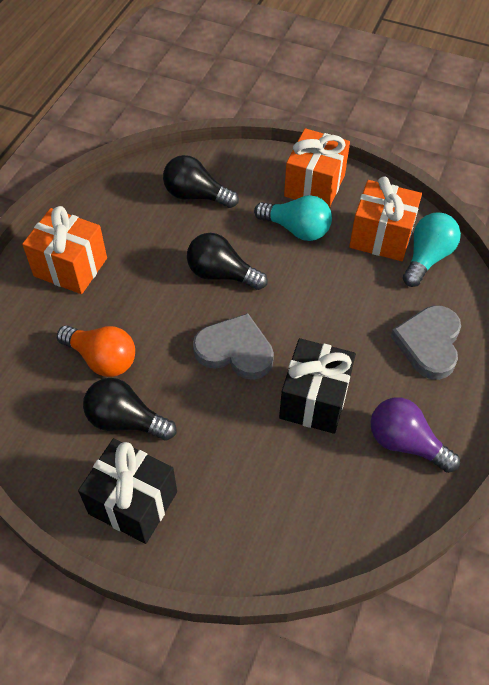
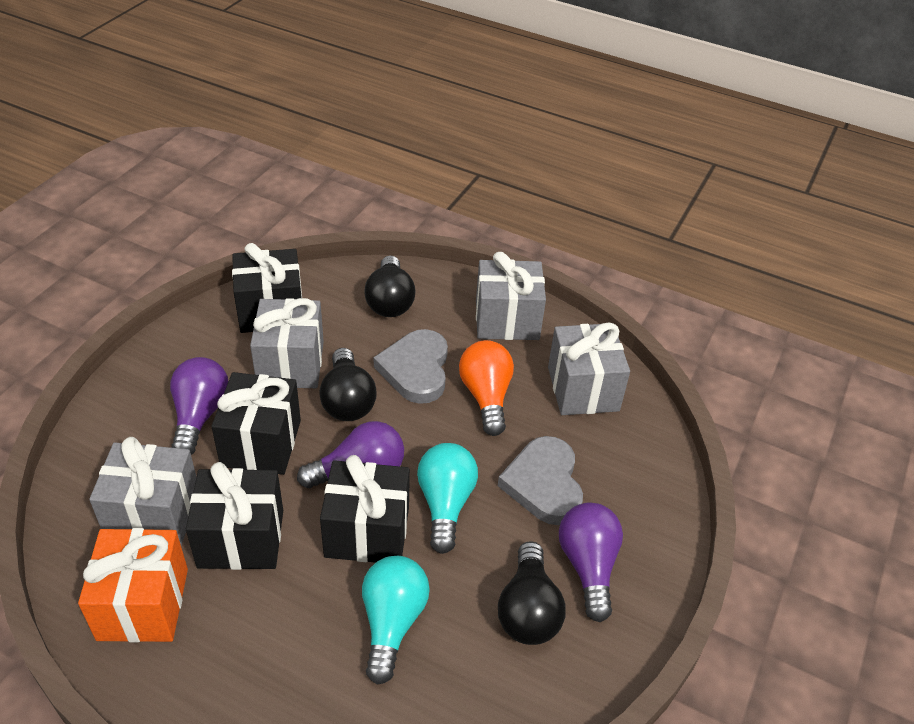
black gift: [78,438,177,544] [279,338,356,434] = 2 -> [186,462,283,570] [211,372,301,475] [232,243,302,333] [320,455,410,563] = 4
grey gift: none = 0 -> [89,437,196,545] [250,298,324,388] [476,252,546,340] [548,323,630,415] = 4
orange gift: [22,206,107,294] [284,128,350,208] [349,176,422,261] = 3 -> [78,528,188,642] = 1
purple light bulb: [371,397,460,473] = 1 -> [170,357,228,455] [297,421,404,488] [559,503,623,622] = 3

